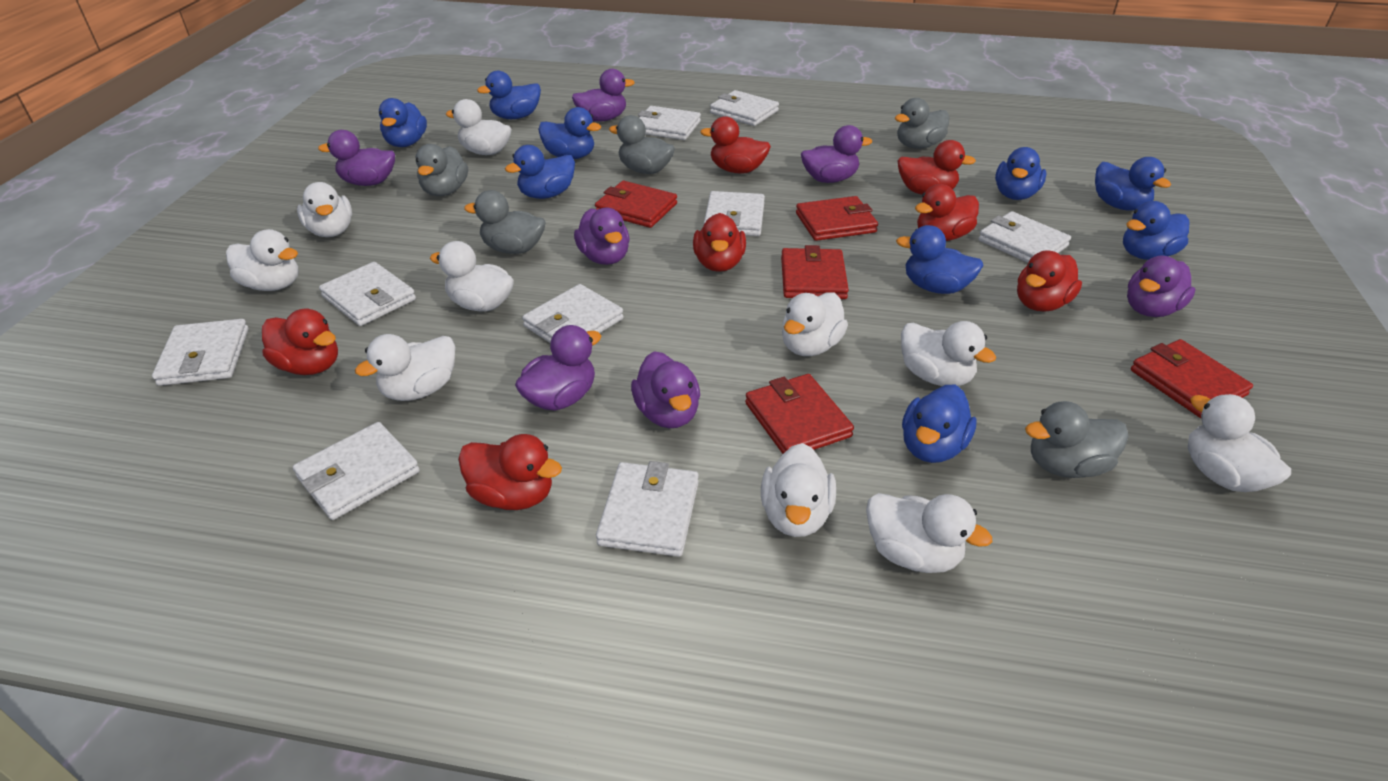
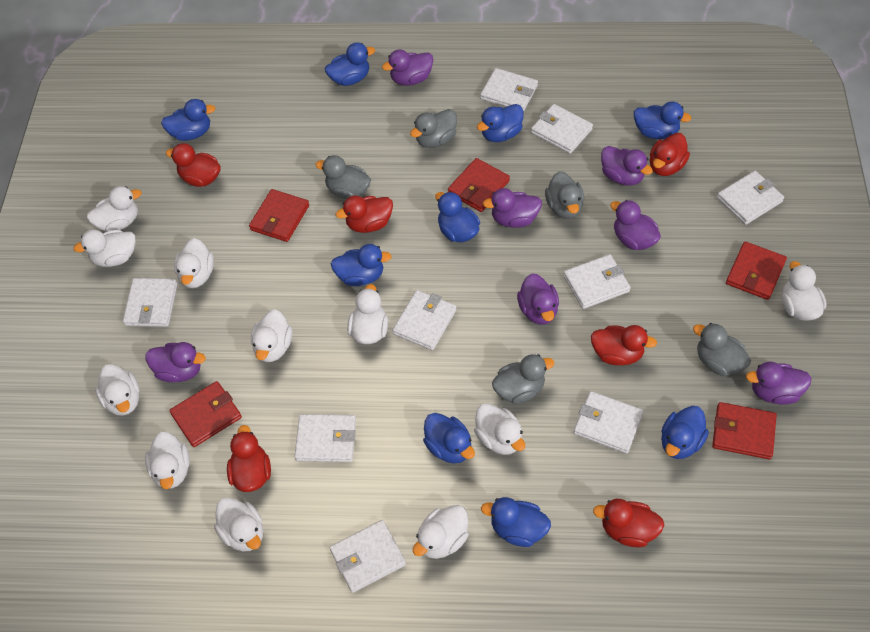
red duck: [262,309,338,375] [458,434,562,510] [693,213,746,272] [700,116,771,174] [897,140,976,195] [915,184,979,241] [1017,250,1082,312] = 7 -> [166,143,221,187] [227,425,271,492] [336,196,393,233] [591,325,657,365] [593,499,664,547] [650,133,690,176] = 6
white duck: [226,229,299,291] [297,182,352,237] [355,334,455,401] [430,241,514,311] [446,99,511,155] [761,443,836,537] [782,292,848,356] [866,493,992,573] [901,321,996,386] [1188,394,1291,492] = 10 -> [73,230,135,267] [87,186,141,231] [95,364,140,416] [145,432,190,489] [174,238,214,288] [214,497,263,552] [251,309,292,362] [347,284,388,344] [413,505,469,559] [474,403,525,455] [782,261,827,321] = 11

